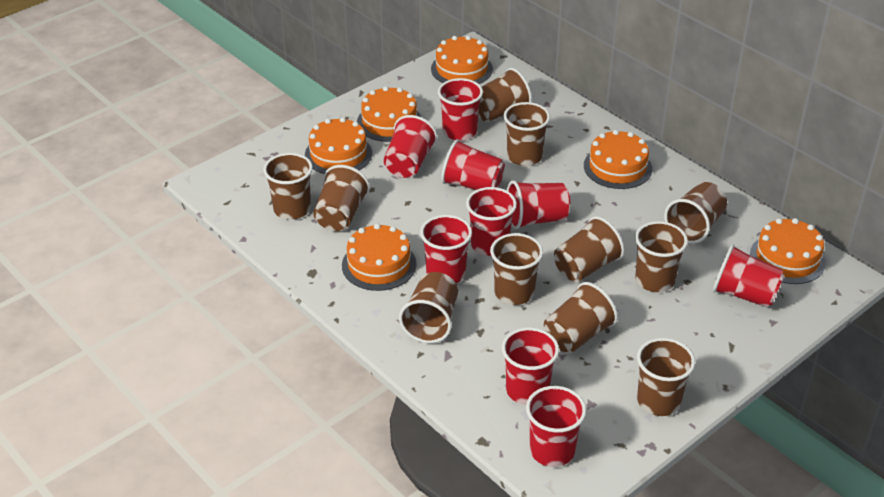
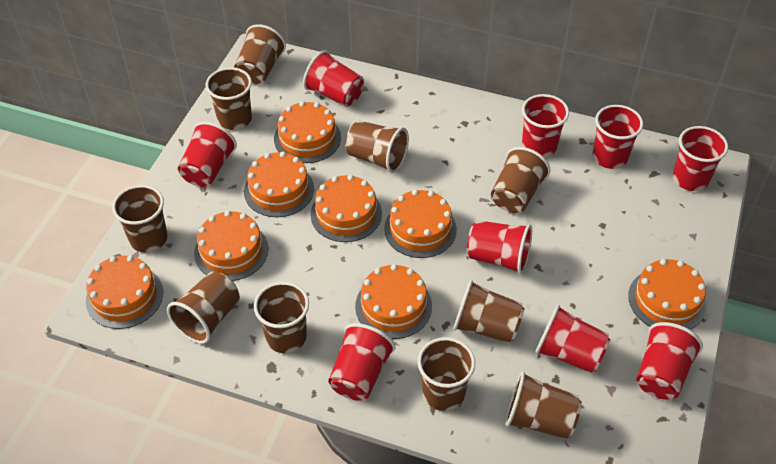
brown cup: [263,153,313,220] [313,165,370,231] [399,272,458,343] [478,68,532,122] [490,233,543,305] [504,102,550,166] [544,282,618,353] [554,216,624,282] [635,221,688,292] [637,338,695,416] [664,182,727,244] = 11 -> [112,185,168,253] [167,272,240,344] [206,67,252,130] [234,24,286,84] [254,282,309,353] [345,121,409,173] [418,337,475,411] [453,280,525,343] [491,147,551,213] [505,371,582,439] = 10
orange cake: [305,117,372,174] [342,224,417,291] [357,86,421,142] [431,36,493,84] [584,130,652,189] [750,218,826,284] = 6 -> [86,255,163,329] [194,211,268,281] [244,152,314,217] [274,101,341,163] [311,175,382,242] [355,264,432,339] [384,189,457,258] [628,259,706,330] = 8

